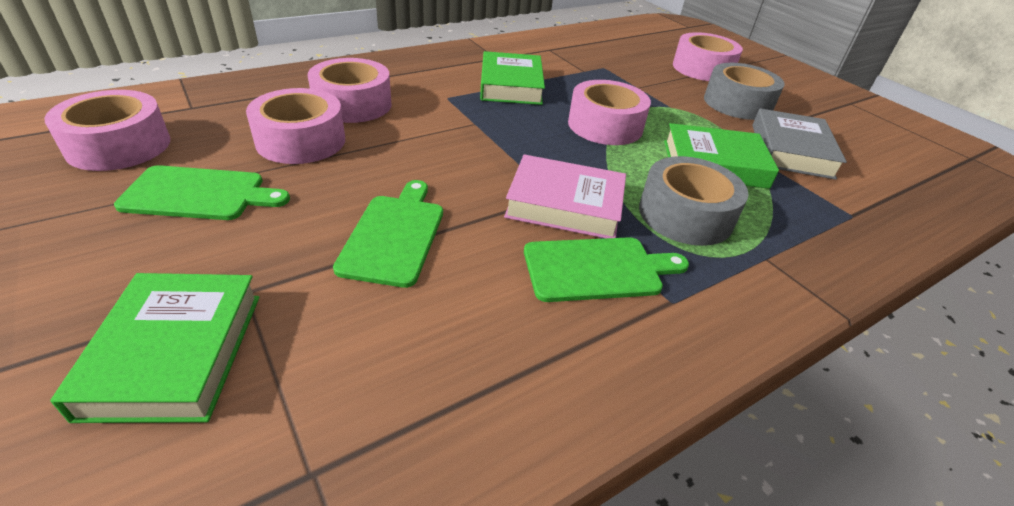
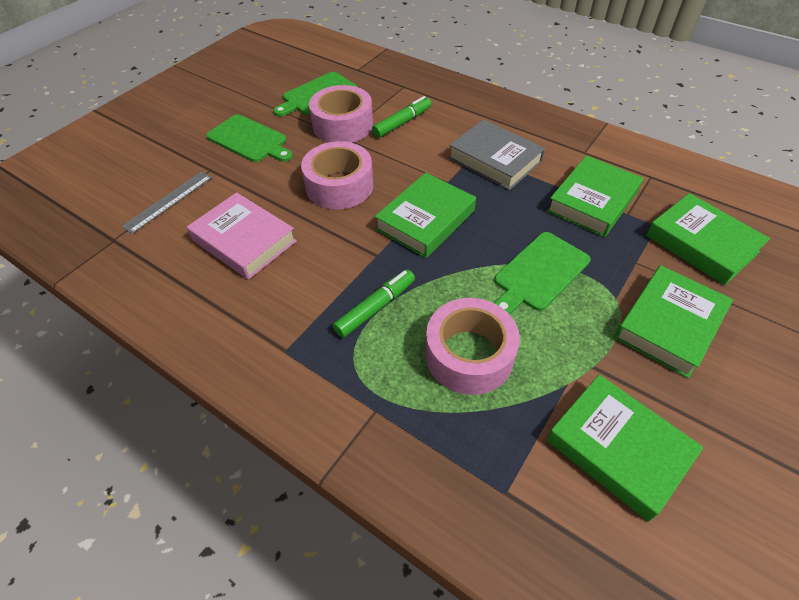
green book: [50,273,259,423] [480,51,545,105] [664,123,779,189] = 3 -> [375,173,476,258] [546,374,703,522] [547,155,643,237] [614,265,733,378] [646,193,770,285] = 5
green marker: none = 0 -> [333,270,415,338] [372,96,431,138] = 2
grey ruler: none = 0 -> [121,171,212,234] = 1
grey tape: [639,156,749,246] [704,63,785,120] = 2 -> none = 0
pink tape: [44,90,170,171] [246,88,345,164] [308,58,392,123] [568,80,651,145] [673,32,743,81] = 5 -> [301,141,373,209] [309,85,373,143] [425,298,520,395] = 3

